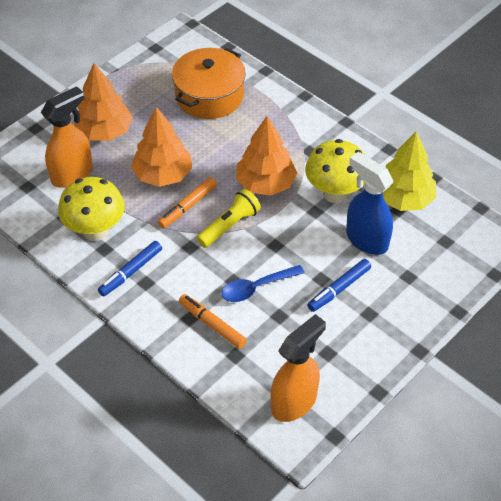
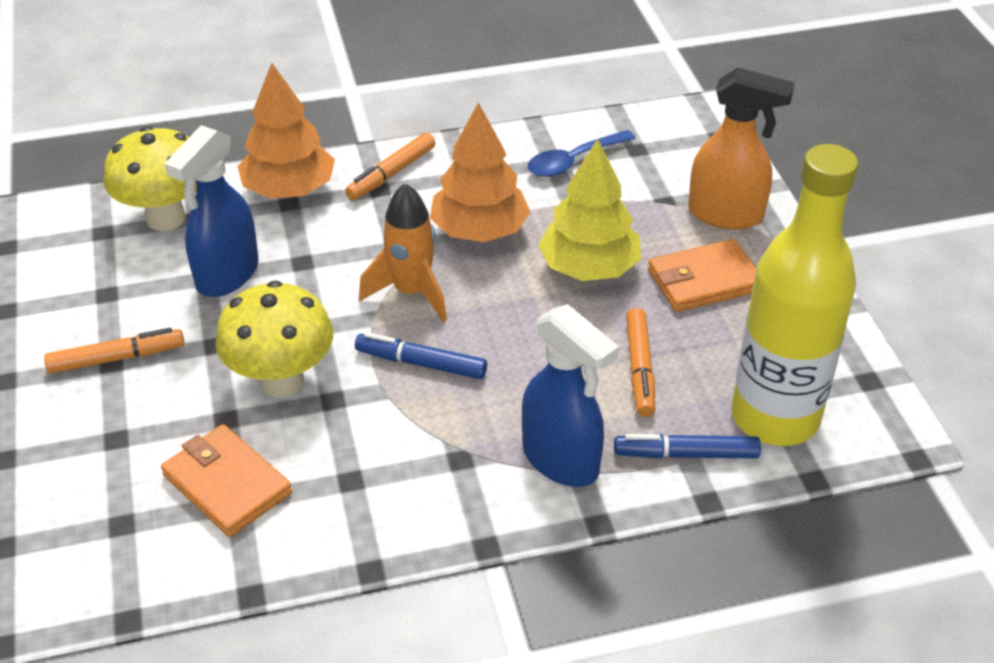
blue spray bottle: [346,152,393,255] = 1 -> [164,125,259,297] [522,304,619,487] = 2
orange marker: [158,177,217,229] [179,294,247,349] = 2 -> [44,328,184,374] [345,133,435,200] [626,308,655,417] = 3
orange pot: [172,48,246,119] = 1 -> none = 0
orange rocket: none = 0 -> [359,183,447,322] = 1
orange spray bottle: [41,86,93,188] [271,314,326,422] = 2 -> [688,68,795,230] = 1
orange tree: [74,63,133,141] [131,107,192,187] [236,116,297,196] = 3 -> [237,63,335,199] [430,102,531,242] = 2
orange wallet: none = 0 -> [161,424,292,537] [648,239,756,312] = 2
yellow bottle: none = 0 -> [731,144,858,446] = 1
yellow flashlight: [196,189,261,248] = 1 -> none = 0

